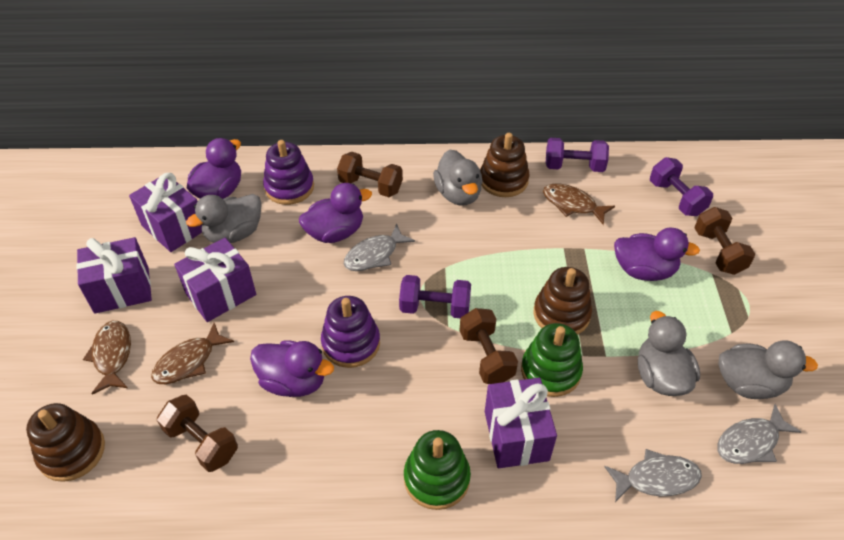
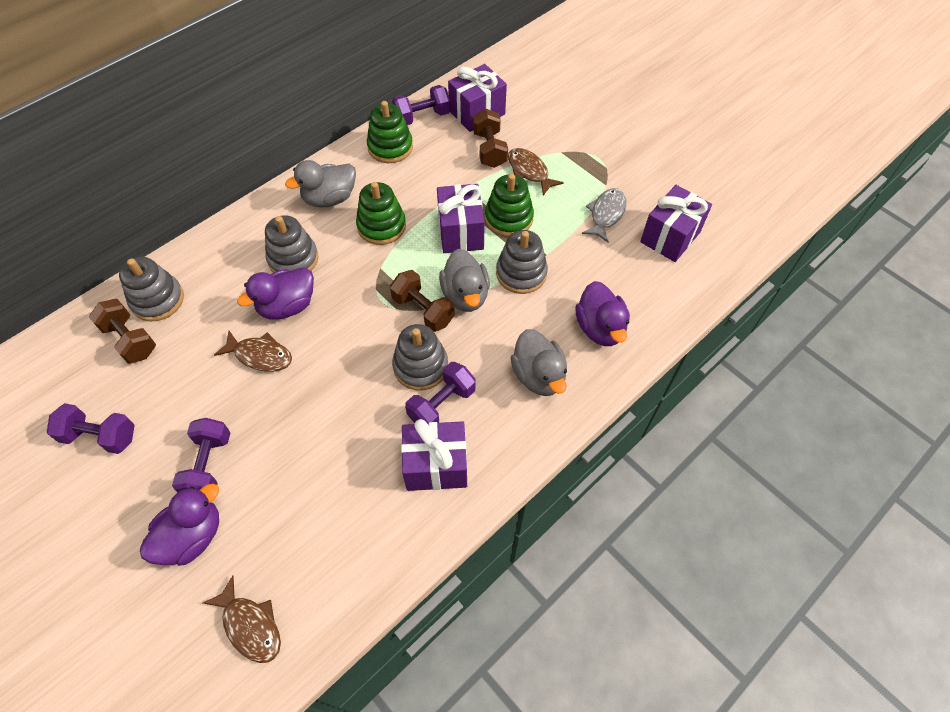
brown dumbbell: [157,394,238,472] [337,152,403,197] [459,308,518,384] [694,207,755,275] = 4 -> [89,299,156,364] [390,270,455,332] [473,109,508,168] = 3
brown stacking toy: [26,403,105,482] [480,133,529,197] [533,267,592,335] = 3 -> none = 0
green stacking toy: [404,430,471,510] [521,323,583,397] = 2 -> [356,182,406,245] [367,101,413,163] [485,174,534,237] = 3
grey duck: [186,194,262,243] [433,150,483,206] [638,311,700,396] [718,340,818,399] = 4 -> [285,160,356,208] [439,249,490,312] [510,329,567,396] = 3
grey fish: [344,224,415,271] [604,449,702,502] [717,404,802,464] = 3 -> [582,188,626,243] = 1
grey stacking toy: none = 0 -> [119,257,184,321] [265,215,319,273] [392,324,448,390] [496,230,548,294] = 4
purple duck: [187,138,241,199] [250,340,334,397] [299,183,372,243] [614,228,700,281] = 4 -> [140,483,219,566] [237,267,314,319] [575,281,630,346] = 3
purple dumbbell: [399,275,471,318] [546,138,609,172] [650,157,713,216] = 3 -> [47,403,135,454] [172,418,230,493] [392,85,451,125] [405,362,476,423] = 4
purple stacking toy: [263,140,314,205] [321,296,380,368] = 2 -> none = 0

